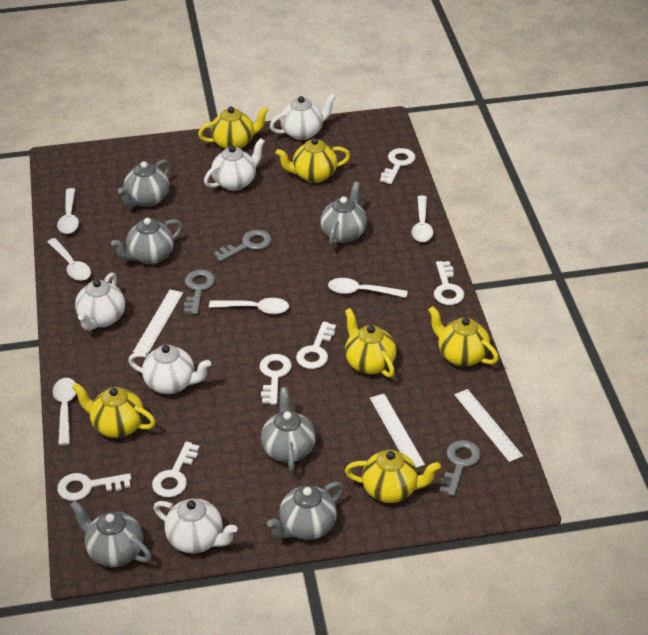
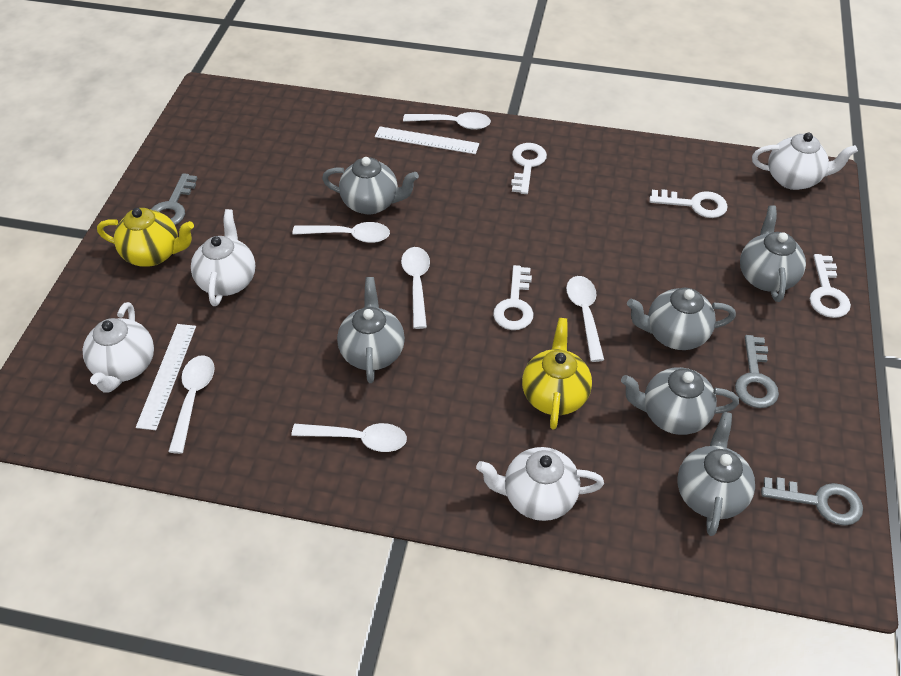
white key: [57,473,131,501] [152,442,200,497] [260,354,292,405] [296,321,336,369] [380,148,415,184] [434,261,465,305] = 6 -> [493,265,533,330] [511,143,547,194] [649,189,728,218] [809,254,851,318] = 4
white ruler: [133,290,183,354] [370,394,425,468] [454,389,523,462] = 3 -> [136,324,196,430] [375,126,479,154] = 2
white teapot: [75,273,125,331] [128,345,211,394] [153,499,237,554] [204,138,265,191] [270,94,336,140] = 5 -> [83,302,154,393] [191,209,255,306] [476,447,604,521] [752,133,858,190] = 4
yellow teapot: [72,383,156,438] [198,106,269,149] [276,138,350,183] [345,308,396,378] [345,450,441,503] [428,306,499,366] = 6 -> [97,208,194,267] [522,318,592,430] = 2

